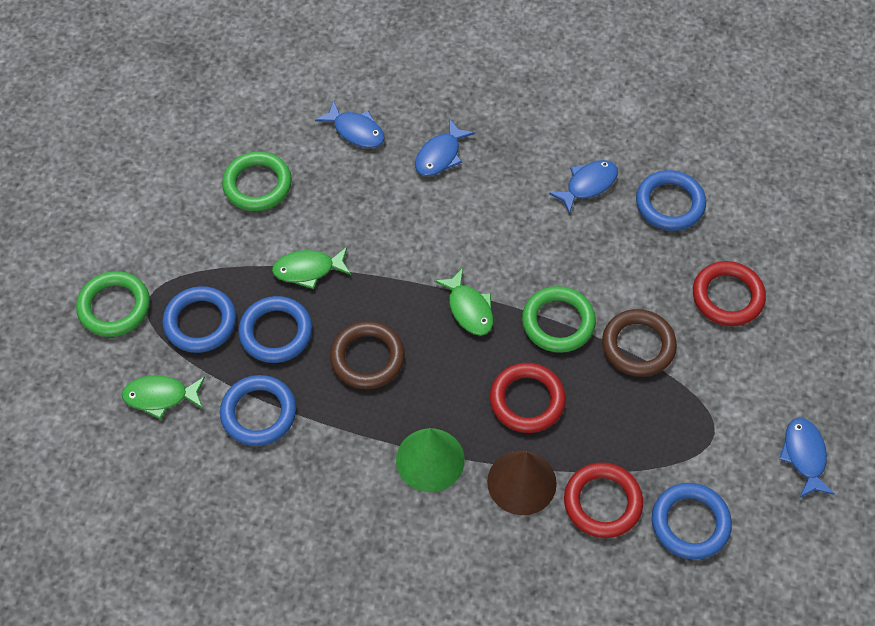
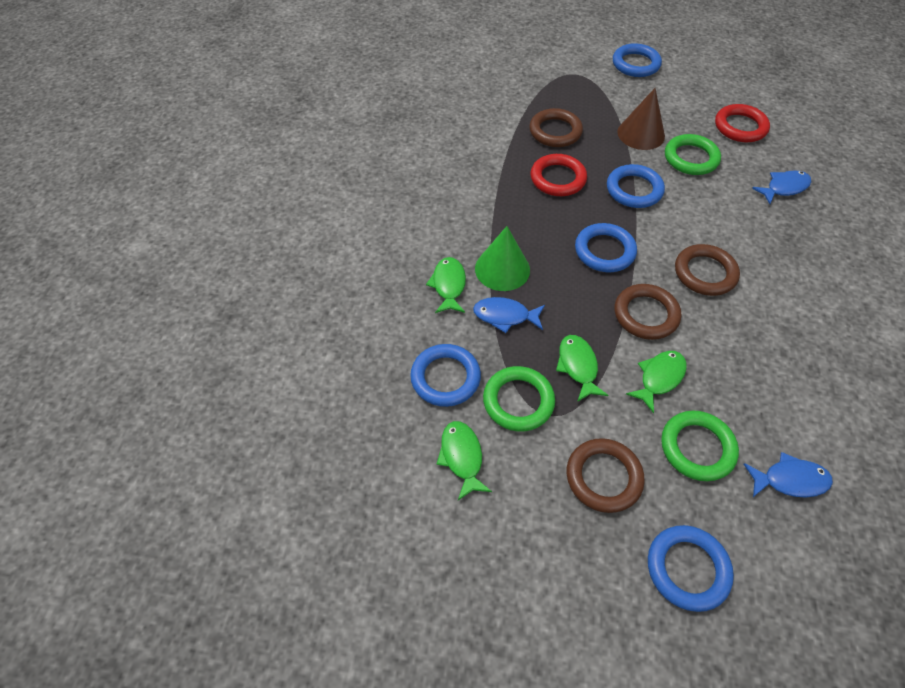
blue fish: [315,100,385,148] [415,119,475,176] [549,160,618,215] [779,418,835,498] = 4 -> [473,297,545,333] [744,452,833,497] [752,170,811,204] = 3
brown ring: [330,321,405,389] [602,309,677,377] = 2 -> [530,108,583,147] [567,438,645,513] [614,284,681,340] [675,244,740,296] = 4
green fish: [122,375,205,419] [272,247,351,289] [434,268,493,336] = 3 -> [426,257,466,313] [437,421,492,500] [556,335,608,402] [626,351,687,414] = 4
red ring: [490,363,566,433] [564,462,643,538] [693,261,766,326] = 3 -> [531,154,587,196] [715,104,770,142] = 2

